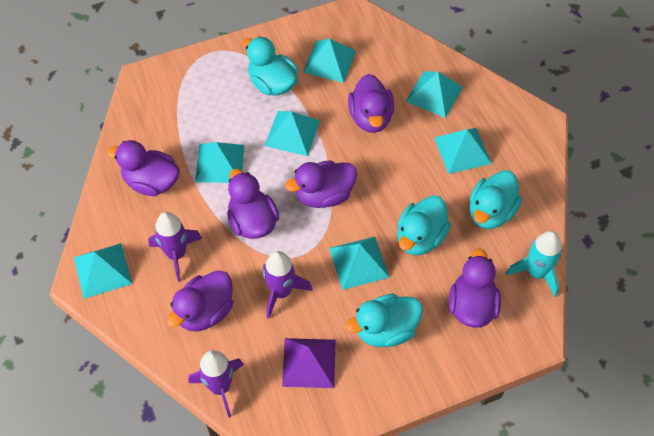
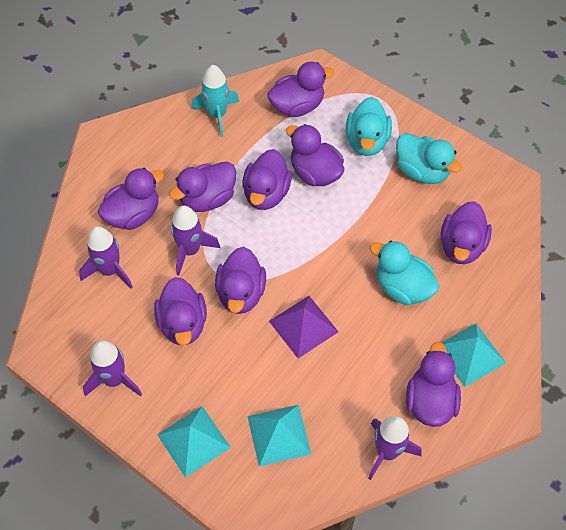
purple duck: [107,140,180,196] [167,270,233,332] [227,169,279,239] [285,161,357,208] [348,74,394,133] [449,249,501,328] = 6 -> [98,168,164,230] [154,277,207,346] [169,161,236,212] [215,247,266,314] [242,149,292,210] [267,62,334,117] [286,124,344,186] [406,342,461,427] [441,201,492,264] = 9
purple rocket: [148,212,202,282] [188,350,244,418] [263,251,312,319] = 3 -> [79,226,133,288] [83,340,142,397] [171,205,220,276] [368,416,421,480] = 4
turquoise duck: [242,36,298,96] [346,294,423,347] [397,195,451,255] [469,170,522,229] = 4 -> [346,97,392,156] [370,240,439,305] [396,133,462,184] = 3
turquoise pyramid: [74,243,132,299] [195,142,244,183] [264,111,320,156] [303,39,356,83] [329,237,390,290] [406,71,463,118] [434,128,492,174] = 7 -> [157,406,231,478] [247,405,311,466] [441,324,506,387] = 3

